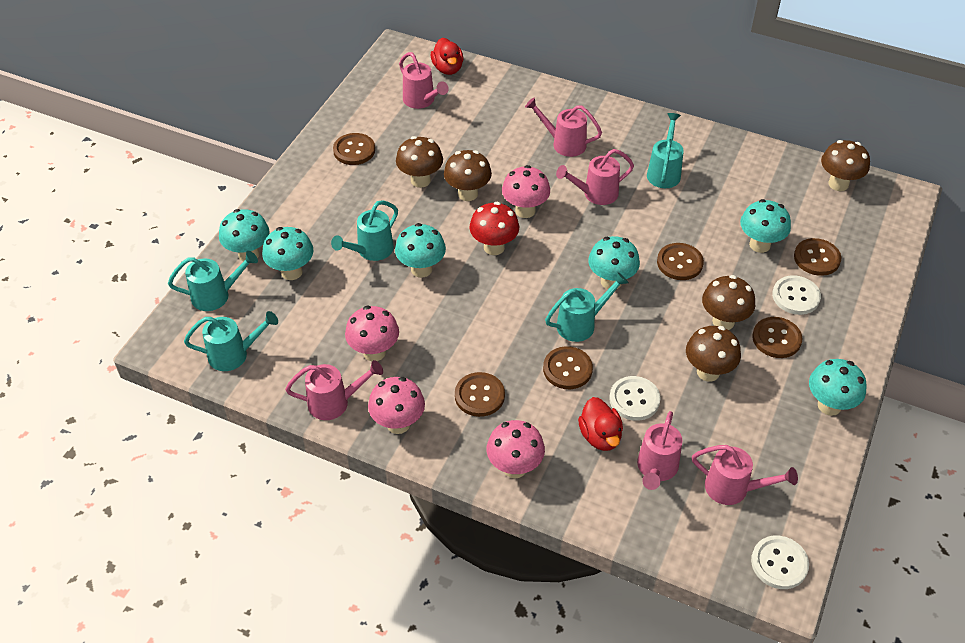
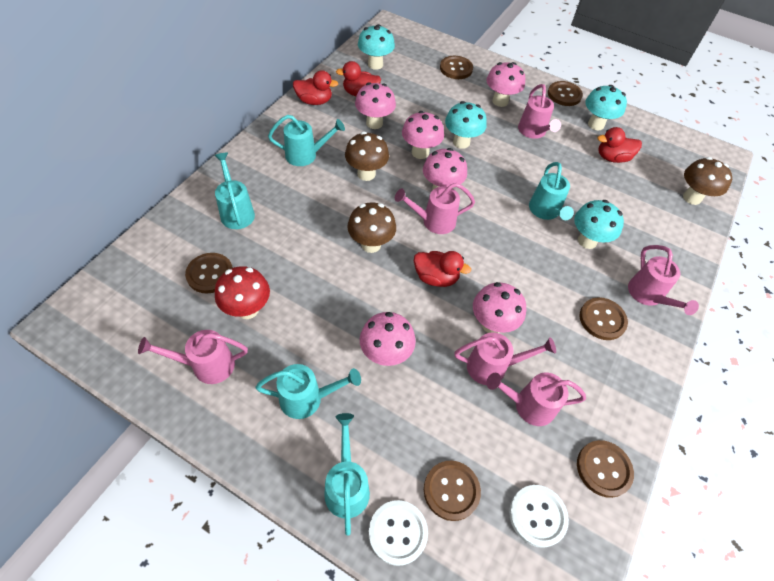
brown mushroom: [396,136,443,188] [444,150,492,201] [686,326,741,382] [702,275,755,330] [821,140,870,191] = 5 -> [345,132,389,181] [347,202,396,253] [683,157,732,205] = 3
pink mushroom: [345,306,399,361] [368,377,425,434] [487,420,545,478] [502,165,550,218] = 4 -> [355,82,396,129] [360,312,416,366] [402,111,444,159] [423,148,467,190] [473,282,526,333] [486,62,525,107] = 6
red duck: [431,38,463,75] [578,397,623,451] = 2 -> [293,70,338,105] [336,61,381,96] [414,251,471,287] [597,127,642,163] = 4
turquoise mushroom: [219,209,270,262] [262,227,313,280] [395,223,446,277] [588,236,640,289] [740,199,791,253] [809,359,867,416] = 6 -> [358,24,395,70] [445,101,487,149] [574,200,624,249] [585,85,627,130] = 4
white button: [609,376,661,421] [751,536,809,589] [772,276,821,315] = 3 -> [369,500,428,566] [509,485,569,548] = 2

